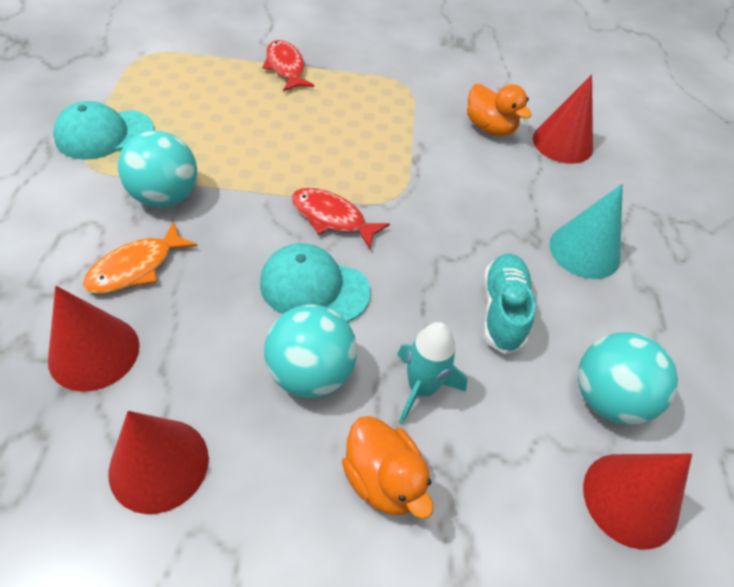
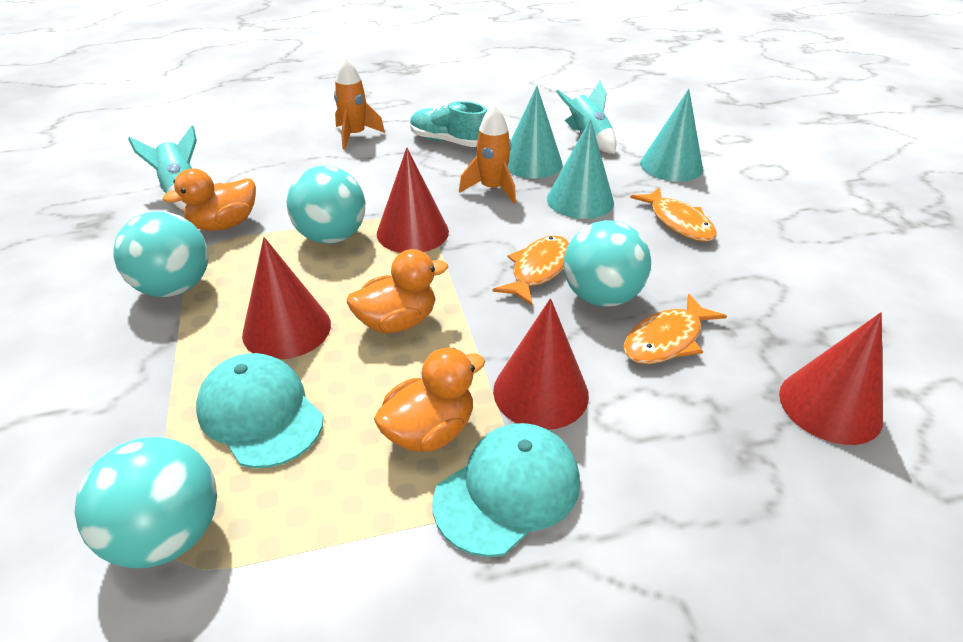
orange duck: [342,416,433,519] [467,84,532,136] = 2 -> [163,168,256,231] [347,249,448,333] [374,347,485,452] = 3
orange fish: [83,221,197,294] = 1 -> [492,236,569,306] [623,294,727,364] [630,187,717,242] = 3
orange rocket: none = 0 -> [334,56,385,149] [459,104,516,204] = 2
red fish: [262,40,314,92] [291,188,390,249] = 2 -> none = 0
turquoise ball: [118,130,197,207] [264,305,357,398] [578,332,678,425] = 3 -> [75,437,217,568] [113,212,208,297] [287,166,365,244] [564,220,651,307] = 4
turquoise cone: [549,184,623,279] = 1 -> [508,86,563,178] [547,119,614,219] [640,89,703,182] = 3
turquoise rocket: [397,322,467,424] = 1 -> [128,125,197,211] [556,81,616,154] = 2

